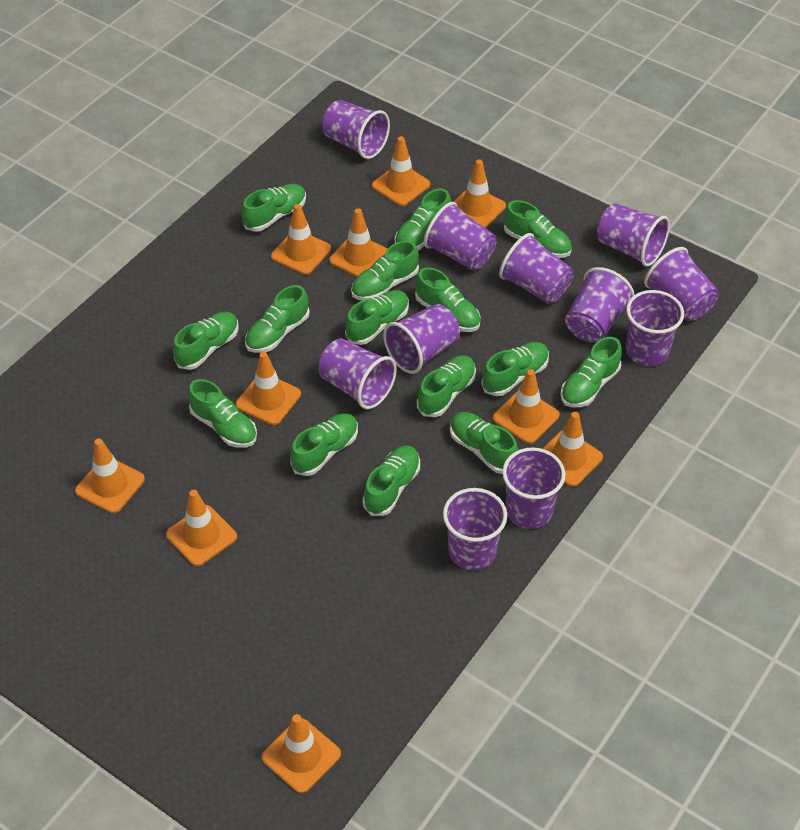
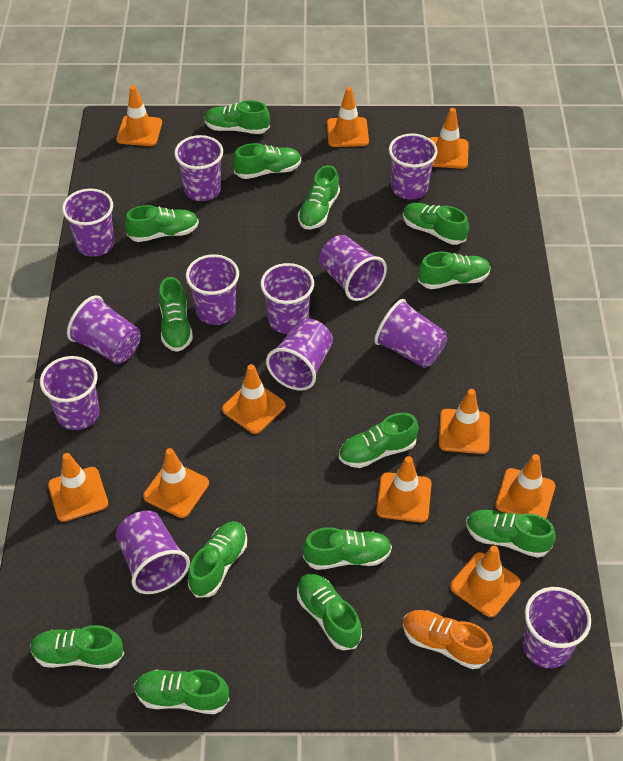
green shoe: [173,312,238,370] [188,379,257,448] [242,184,306,232] [245,285,310,353] [290,413,358,476] [345,290,409,345] [351,241,419,301] [363,445,420,516] [395,189,451,250] [415,267,480,332] [417,355,476,417] [450,412,518,474] [481,342,549,396] [504,200,572,258] [560,337,622,407] = 15 -> [30,625,124,668] [125,205,199,242] [134,670,230,714] [159,277,193,352] [188,521,247,598] [204,100,270,134] [233,143,301,179] [297,573,362,650] [298,165,340,229] [303,527,392,570] [339,413,419,468] [403,203,469,245] [418,251,490,289] [466,510,556,558] = 14
orange shoe: none = 0 -> [403,610,493,669] = 1
purple cup: [318,338,397,409] [322,100,390,159] [383,304,460,374] [424,202,496,271] [443,488,507,570] [499,233,573,304] [502,447,565,529] [565,267,635,343] [597,203,670,267] [626,290,684,366] [644,247,719,321] = 11 -> [40,356,100,430] [62,189,115,257] [67,295,141,364] [116,510,190,594] [174,135,223,201] [186,254,239,325] [261,263,314,334] [266,318,333,391] [319,235,387,301] [374,299,447,368] [389,134,438,200] [522,587,591,668] = 12

